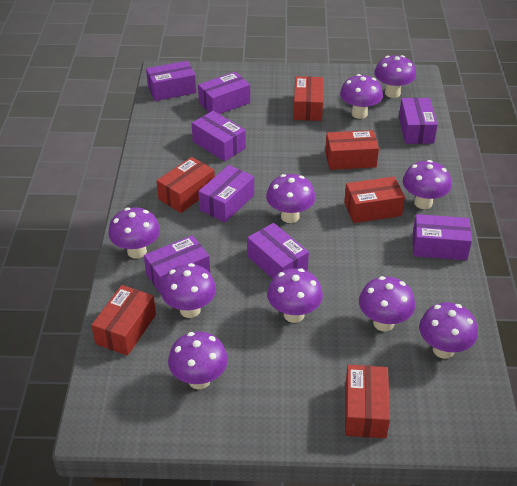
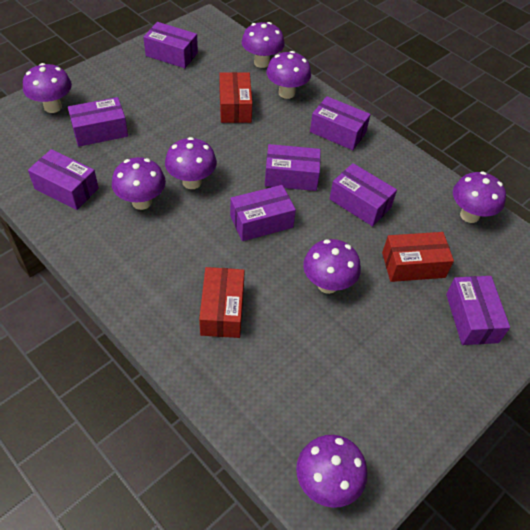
purple mushroom: [108,207,160,259] [161,263,216,318] [168,332,228,389] [266,174,316,223] [267,268,323,323] [340,74,383,119] [359,276,415,331] [374,55,416,98] [403,160,451,209] [419,302,478,359] = 10 -> [23,63,72,113] [112,157,166,210] [165,137,217,189] [242,22,285,68] [266,51,311,99] [296,435,368,508] [303,239,361,294] [453,171,506,223] = 8
red box: [91,285,156,356] [157,157,215,213] [293,76,323,121] [325,130,379,170] [344,177,405,223] [345,365,390,439] = 6 -> [199,267,245,338] [219,72,252,123] [382,232,454,282] = 3

